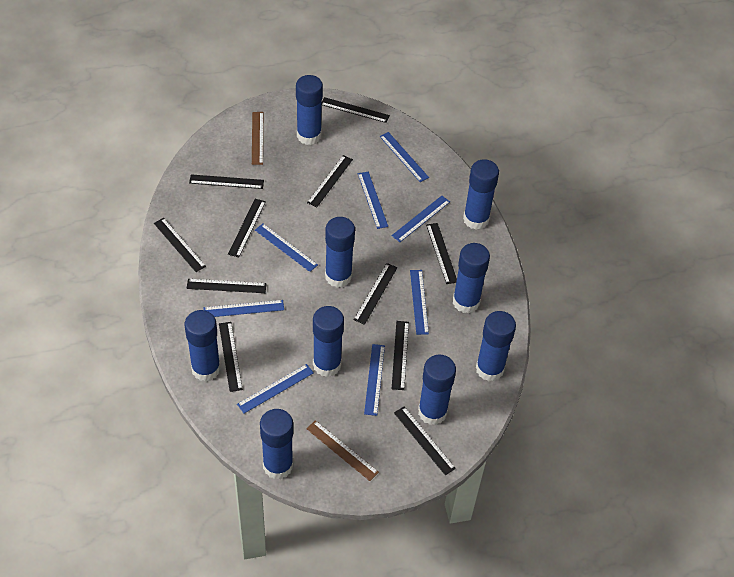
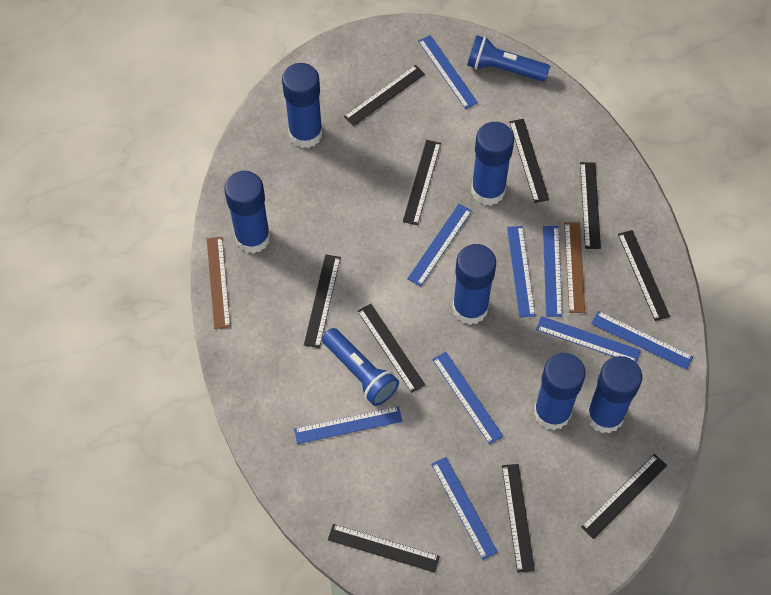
black ruler: [154,218,206,272] [187,279,267,293] [189,174,264,189] [219,322,243,392] [228,199,266,258] [307,155,353,207] [321,97,390,123] [354,263,398,325] [392,321,409,390] [394,407,456,475] [426,223,457,284] = 11 -> [304,254,341,348] [328,524,440,573] [344,65,425,126] [357,304,425,393] [403,140,441,225] [502,464,535,573] [509,119,549,203] [580,162,601,249] [581,454,667,539] [618,230,670,321] = 10
blue flashlight: none = 0 -> [322,328,399,406] [467,35,550,82] = 2
blue glue stick: [184,310,221,382] [260,409,293,479] [296,75,323,145] [313,306,344,377] [325,217,355,288] [418,355,456,425] [453,243,490,314] [463,159,499,230] [476,311,516,381] = 9 -> [224,171,271,254] [282,63,323,148] [452,244,496,325] [471,122,514,206] [534,353,585,430] [587,356,642,434] = 6
blue ruler: [203,300,284,317] [237,364,314,413] [255,224,318,272] [358,171,388,229] [364,344,385,416] [380,132,429,182] [392,196,450,242] [410,270,429,335] = 8 -> [294,406,402,444] [407,204,472,286] [418,35,478,109] [431,457,498,560] [432,352,503,444] [507,226,535,317] [536,316,641,363] [543,226,562,317] [591,311,693,370] = 9

